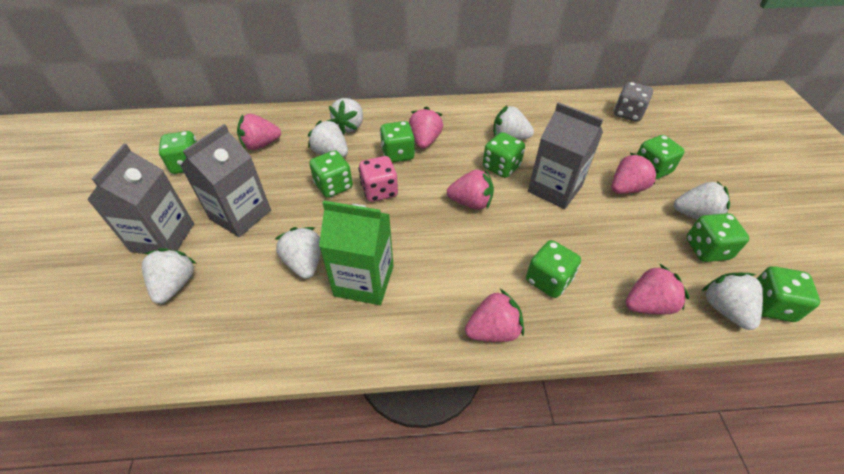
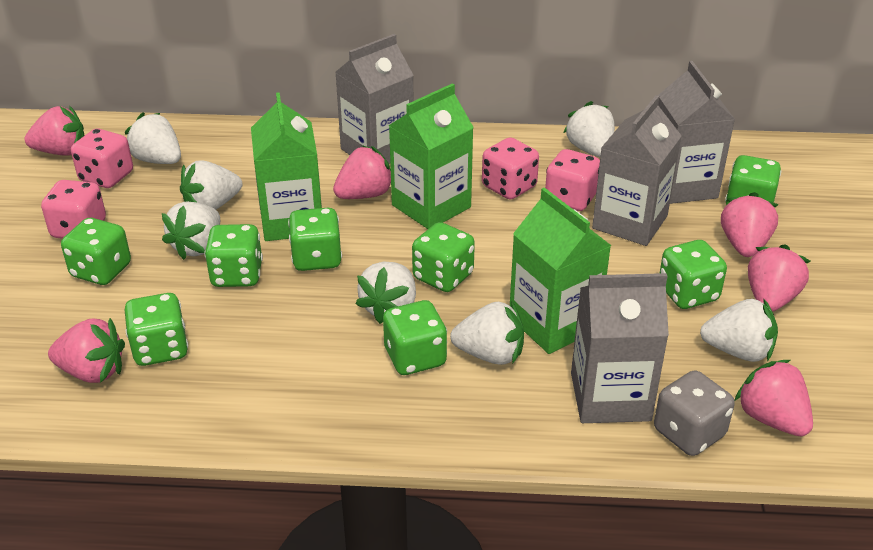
green carton: [319,201,394,305] = 1 -> [251,92,322,241] [389,83,474,229] [510,187,612,354] = 3
grey carton: [87,144,194,254] [180,124,271,237] [528,102,603,209] = 3 -> [335,34,414,164] [571,273,669,423] [592,95,682,246] [658,61,735,204] = 4
pink dice: [358,156,398,202] = 1 -> [41,180,106,239] [71,129,133,188] [482,138,539,200] [545,149,600,211] = 4

